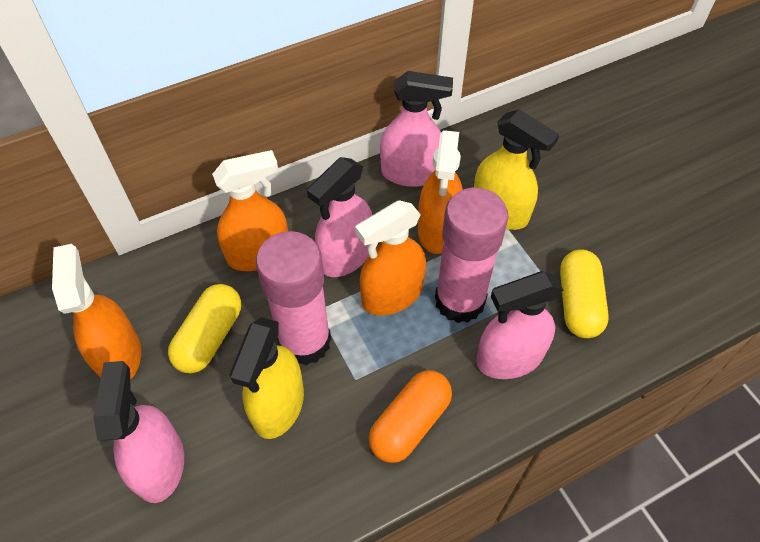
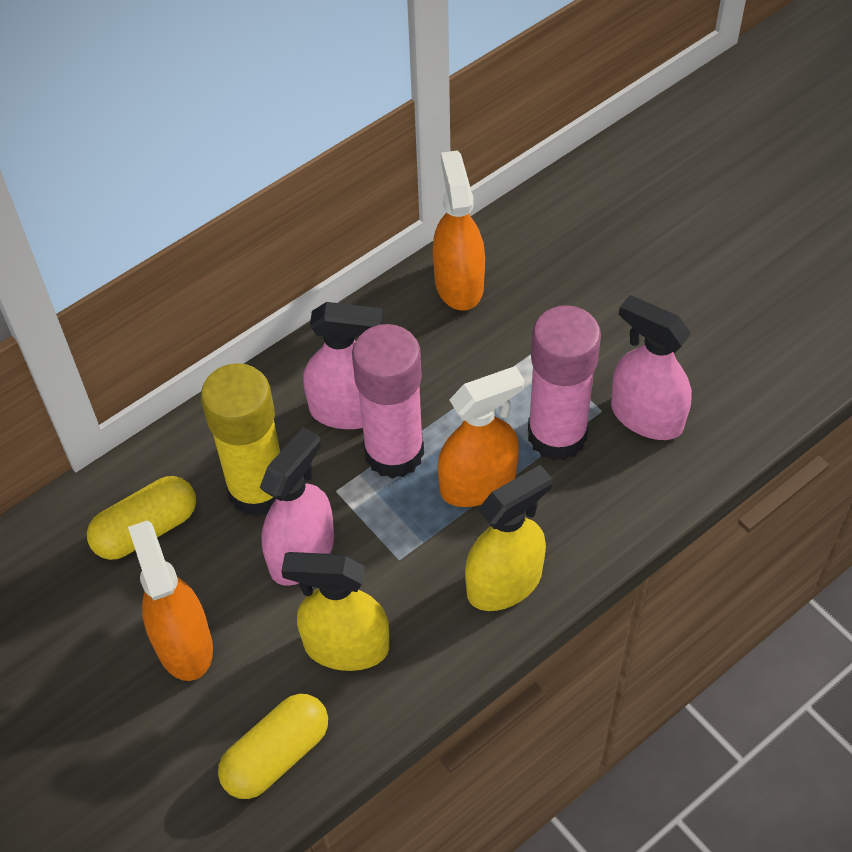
orange capsule: [369,370,452,463] = 1 -> none = 0
orange spray bottle: [52,244,141,380] [212,150,288,271] [355,200,426,315] [418,130,463,254] = 4 -> [128,520,213,681] [433,150,485,310] [438,366,524,507] = 3
pink spray bottle: [93,361,184,503] [307,157,372,277] [380,71,453,187] [477,271,563,379] = 4 -> [259,427,334,586] [303,302,383,429] [611,295,692,440] = 3
yellow glue stick: none = 0 -> [201,363,280,517] = 1

